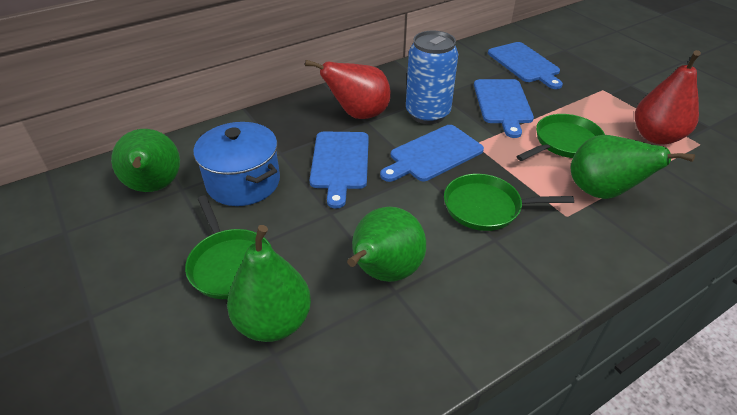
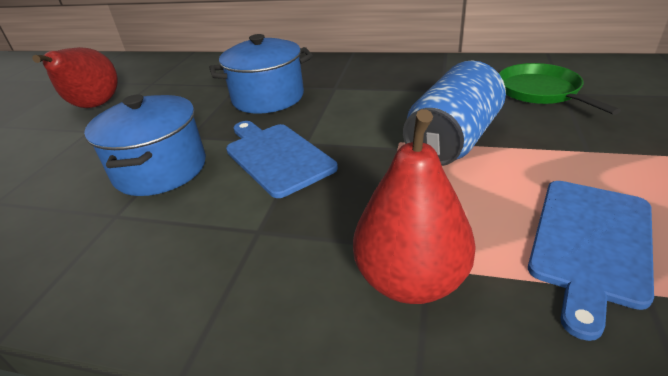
blue cutting board: [310,132,369,209] [380,125,484,182] [474,79,534,138] [488,42,563,89] = 4 -> [226,121,338,198] [528,181,654,341] = 2
blue pot: [193,122,280,206] = 1 -> [84,95,206,196] [209,34,313,114] = 2
green pan: [185,195,272,299] [444,174,574,231] [516,114,605,161] = 3 -> [499,63,621,115] = 1
green pear: [111,129,180,192] [227,225,311,342] [347,207,426,282] [571,135,695,199] = 4 -> none = 0

